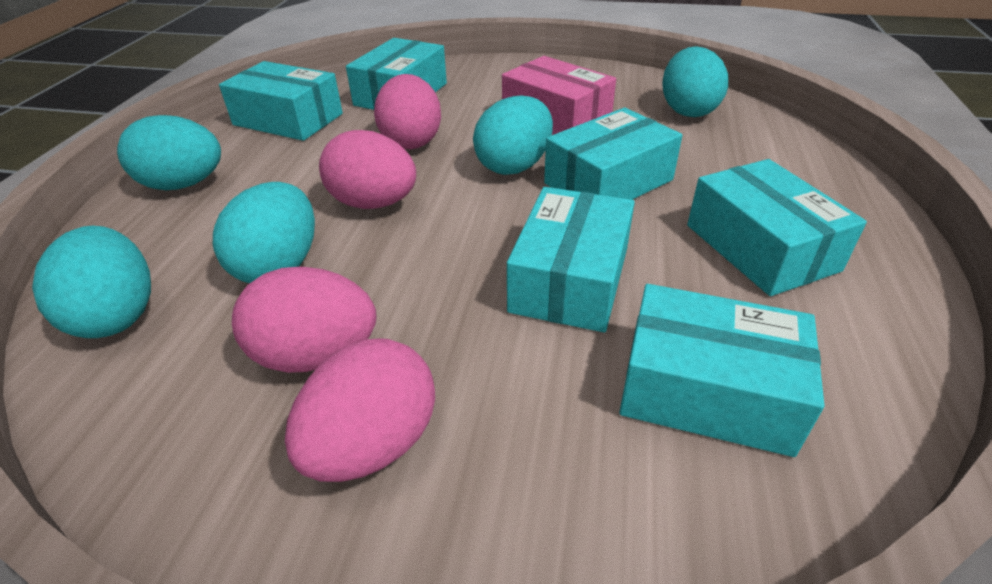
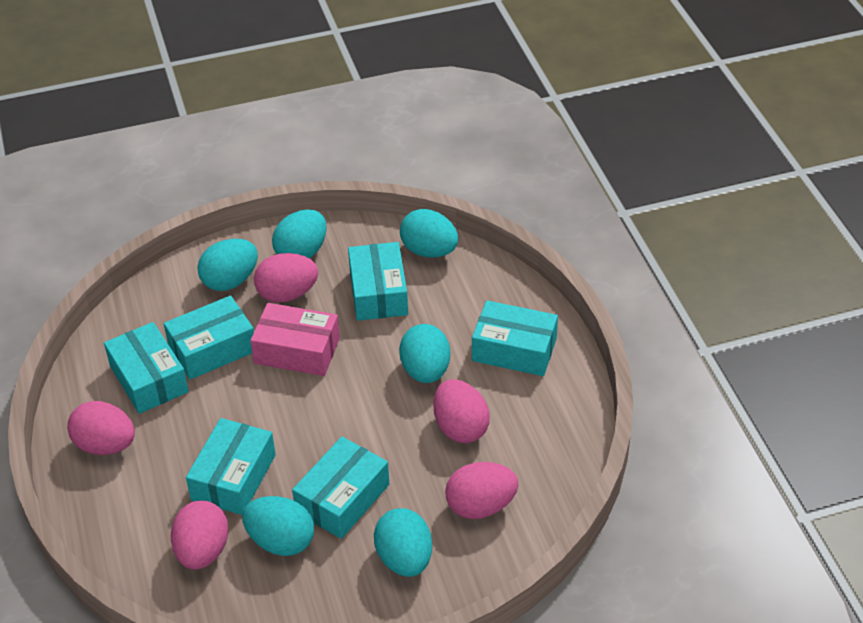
pink egg: [232,267,376,373] [285,338,435,482] [319,130,416,209] [374,74,441,149] = 4 -> [67,401,135,455] [171,500,229,570] [254,253,318,303] [433,379,490,443] [445,462,519,519] = 5
turquoise egg: [32,226,151,338] [117,115,221,190] [213,182,315,283] [473,96,553,175] [662,46,728,117] = 5 -> [197,239,258,291] [242,496,314,556] [272,209,327,259] [374,508,432,577] [399,324,450,383] [400,209,458,258] = 6

